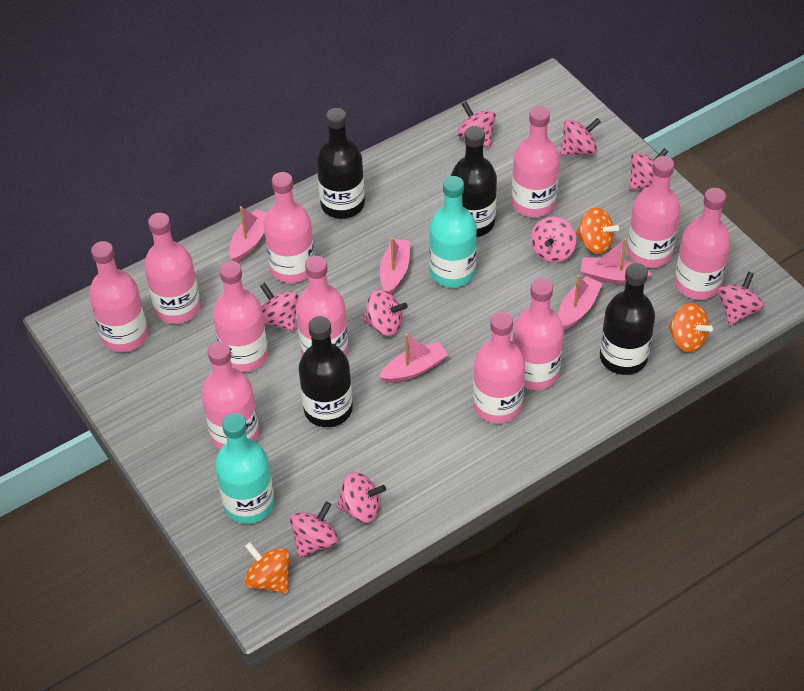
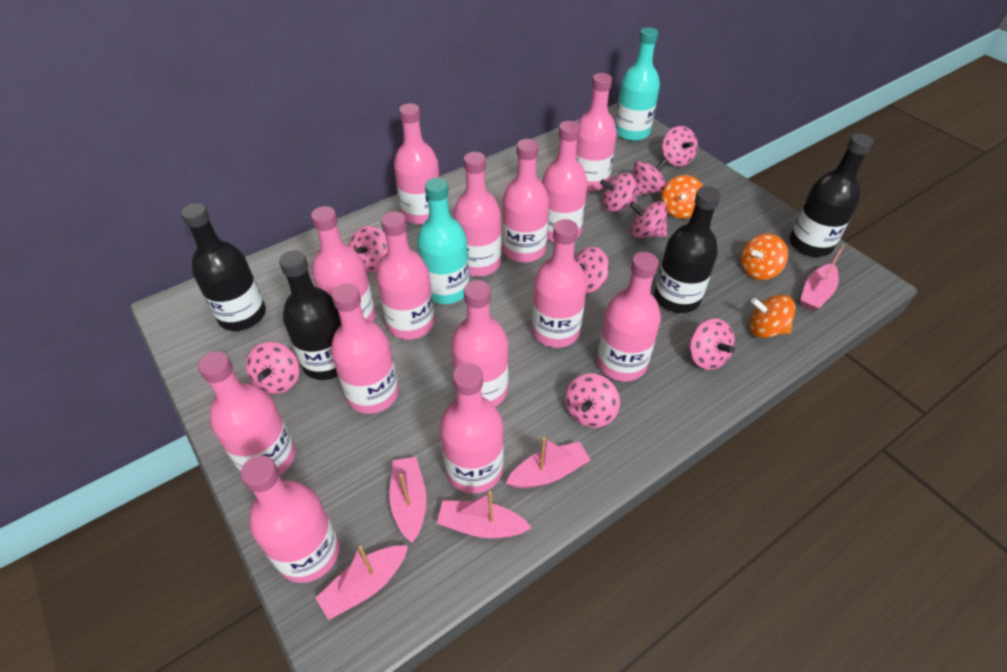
pink bottle: [89,241,148,352] [144,213,201,324] [201,341,259,449] [213,261,268,372] [264,172,315,283] [296,256,348,356] [473,312,525,423] [512,106,560,217] [512,278,564,390] [627,156,680,268] [674,188,731,300] = 11 -> [198,351,296,476] [241,455,340,583] [311,206,375,322] [331,283,399,414] [376,211,435,340] [394,103,440,225] [440,363,504,494] [451,280,509,407] [453,152,501,276] [502,139,549,263] [532,219,587,348] [542,121,588,242] [576,73,617,191] [597,252,661,381] = 14

